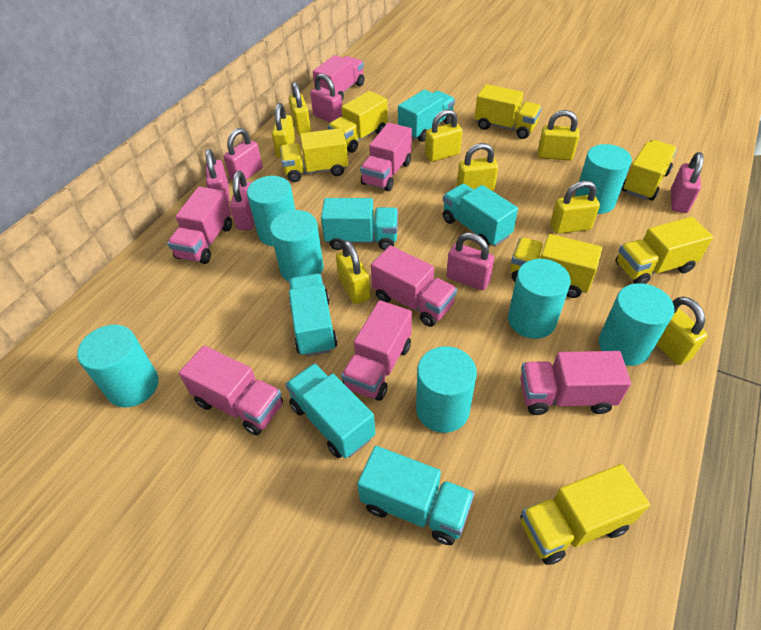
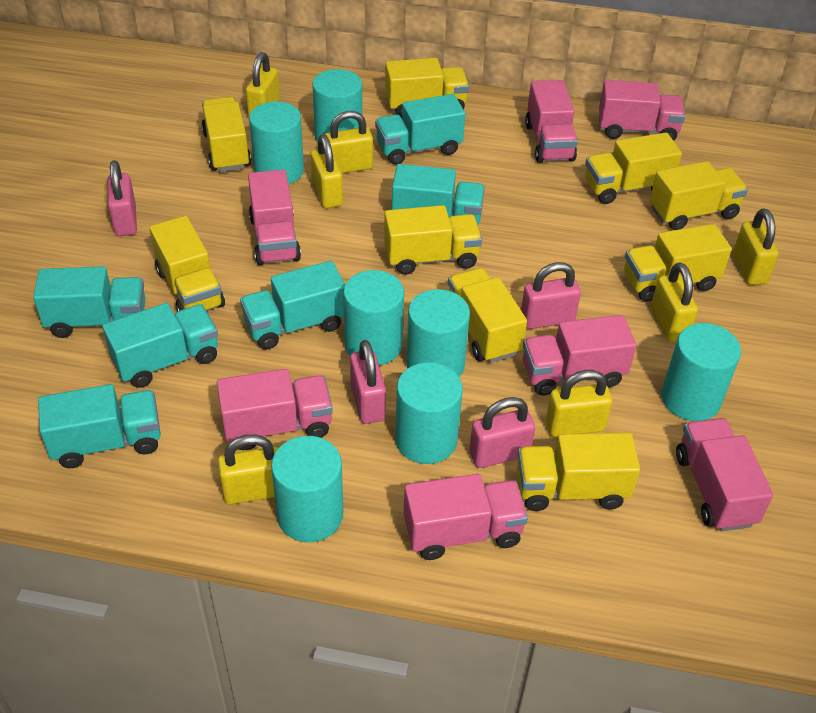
pink padlock: [205,149,230,204] [224,128,263,182] [230,171,254,230] [310,73,342,123] [446,233,494,290] [671,152,704,213] = 6 -> [107,160,137,236] [350,340,386,424] [469,397,536,468] [521,262,581,329] = 4
yellow padlock: [272,103,295,158] [289,82,311,135] [336,240,370,304] [425,109,462,162] [457,143,498,191] [538,110,579,161] [550,181,600,234] [656,296,708,365] = 8 -> [218,434,279,504] [246,52,280,117] [310,135,343,208] [325,111,373,173] [546,370,612,437] [651,262,698,342] [733,209,779,285] = 7
yellow truck: [280,128,348,182] [328,91,388,153] [475,84,542,139] [511,234,602,298] [521,464,650,565] [616,217,713,284] [622,140,677,201] = 7 -> [149,216,225,312] [201,97,251,172] [384,205,482,275] [385,58,469,118] [448,268,527,363] [517,433,640,511] [585,133,682,204] [624,224,732,302] [650,161,748,230] = 9

